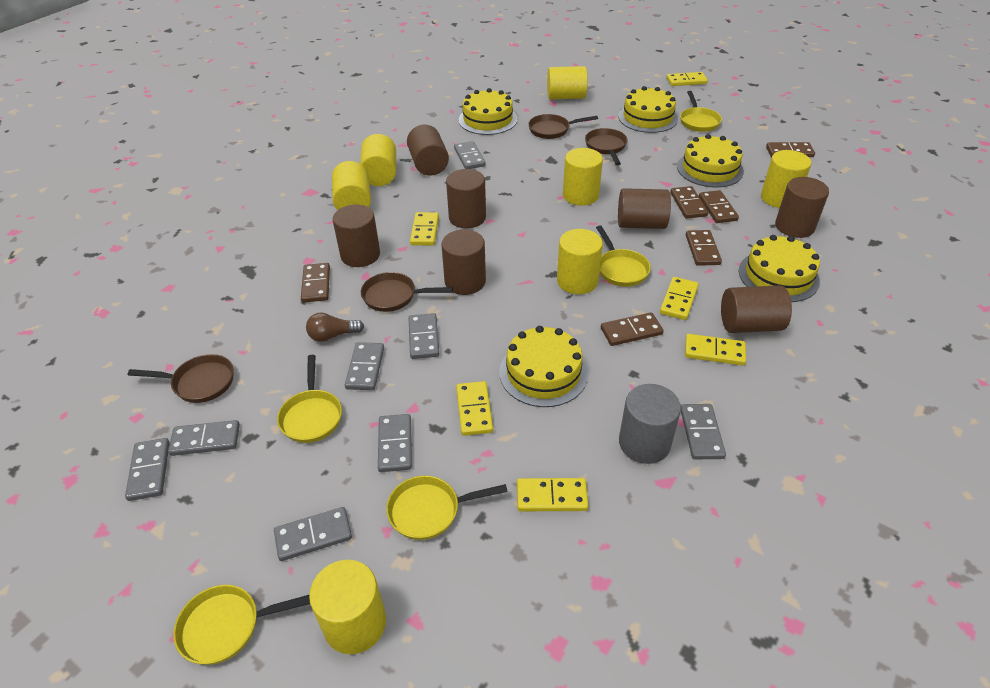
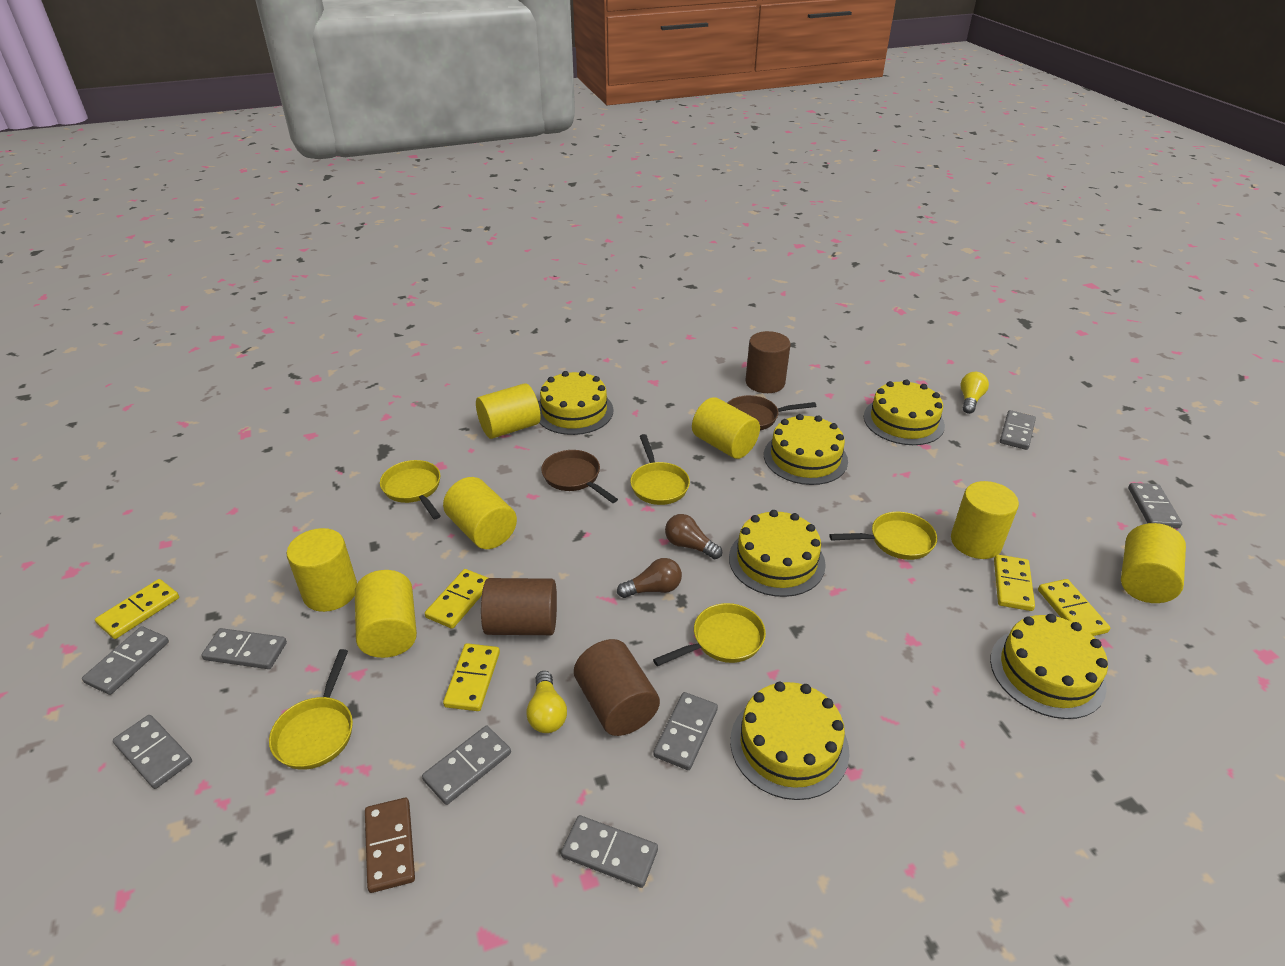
brown cylinder: [333,204,380,267] [407,125,449,176] [441,230,486,295] [446,169,486,229] [618,188,671,229] [721,285,792,333] [775,177,829,238] = 7 -> [481,578,557,635] [574,639,660,736] [746,331,791,393] = 3
brown domino: [301,263,330,303] [601,312,664,346] [670,186,708,219] [686,230,722,266] [699,190,739,223] [766,142,815,157] = 6 -> [365,798,415,893] = 1
brown light bulb: [306,313,364,342] = 1 -> [617,558,682,598] [665,514,722,559] = 2
brown pan: [128,354,234,403] [361,272,453,312] [528,114,598,139] [585,128,628,165] = 4 -> [541,450,618,503] [728,395,816,430] = 2
grey cylinder: [619,384,681,464] = 1 -> none = 0
yellow cake: [459,88,517,135] [500,326,588,407] [618,86,678,133] [677,134,744,187] [739,235,820,302] = 5 -> [538,371,613,435] [729,510,826,597] [730,682,849,800] [764,414,848,485] [864,379,945,445] [990,614,1108,719] = 6
yellow domino: [410,212,439,245] [456,381,493,436] [517,478,588,511] [660,277,699,320] [667,72,708,86] [685,334,746,366] = 6 -> [95,579,179,639] [425,569,488,629] [443,643,500,711] [994,554,1035,611] [1038,579,1110,636] = 5
yellow light bulb: none = 0 -> [526,671,567,733] [960,372,989,414] = 2

